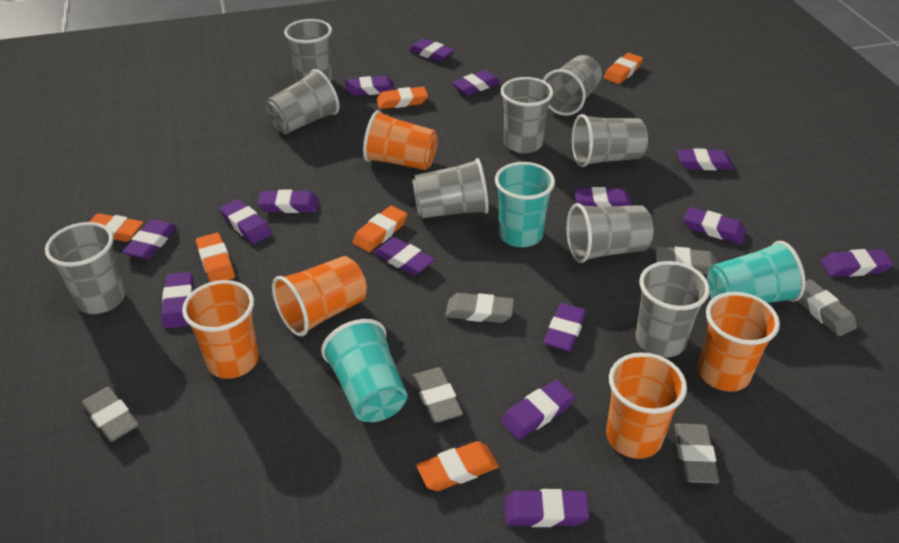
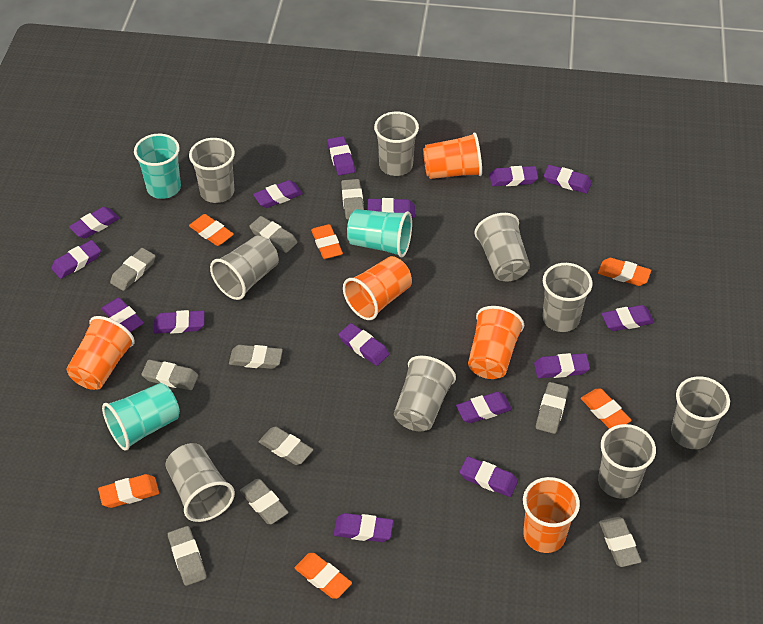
grey eraser: [82,387,139,442] [413,367,463,423] [445,293,514,323] [655,246,717,275] [674,423,719,484] [798,279,857,336] = 6 -> [110,248,155,291] [141,360,198,390] [168,526,207,586] [229,345,283,369] [240,479,289,524] [249,216,297,253] [259,427,313,465] [341,179,364,220] [536,382,569,434] [599,517,642,567] = 10

